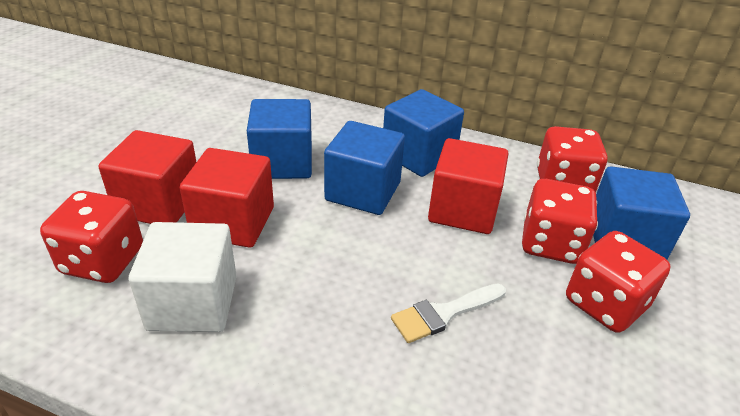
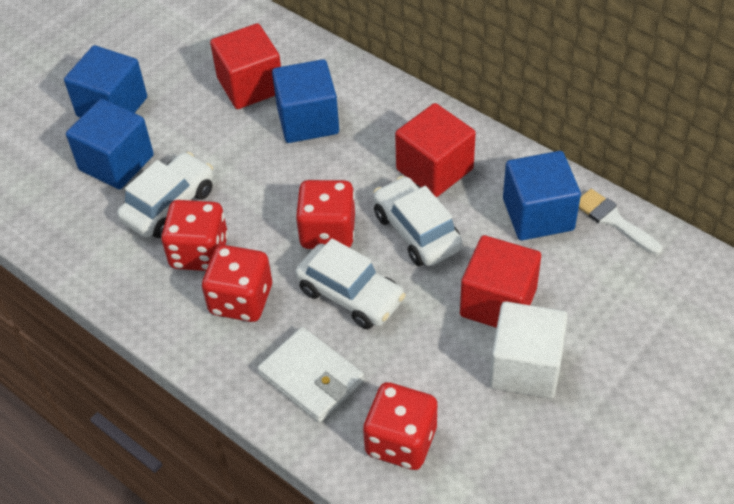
white car: none = 0 -> [117,152,213,238] [295,238,406,329] [373,176,463,266] = 3
white wallet: none = 0 -> [257,327,364,423] = 1

